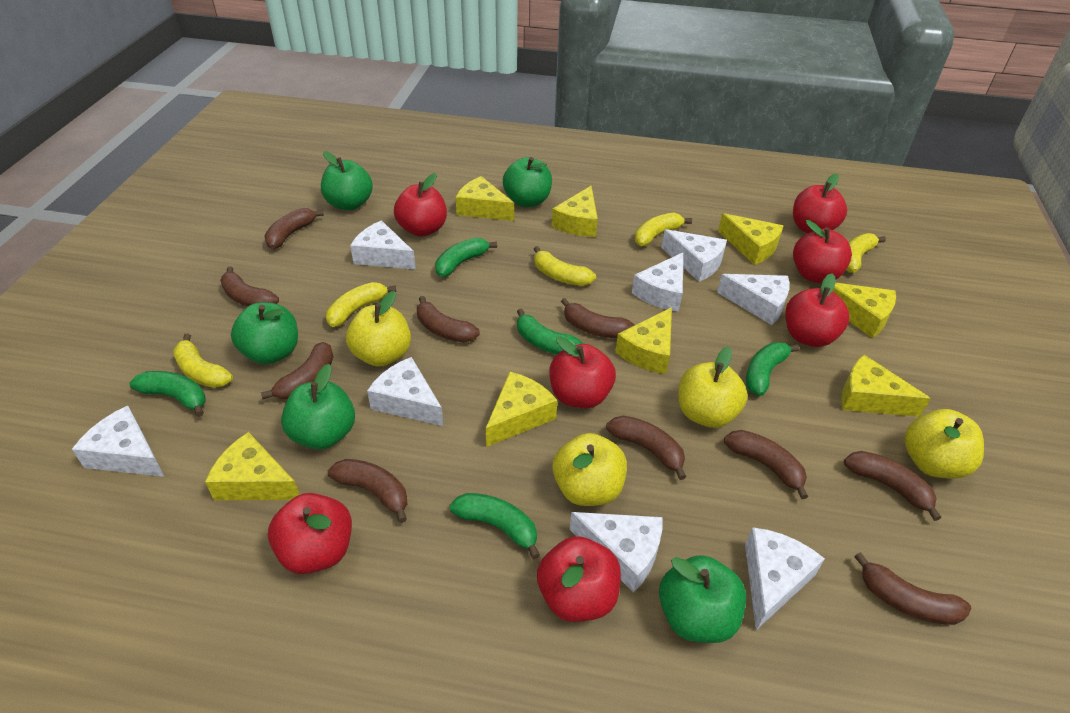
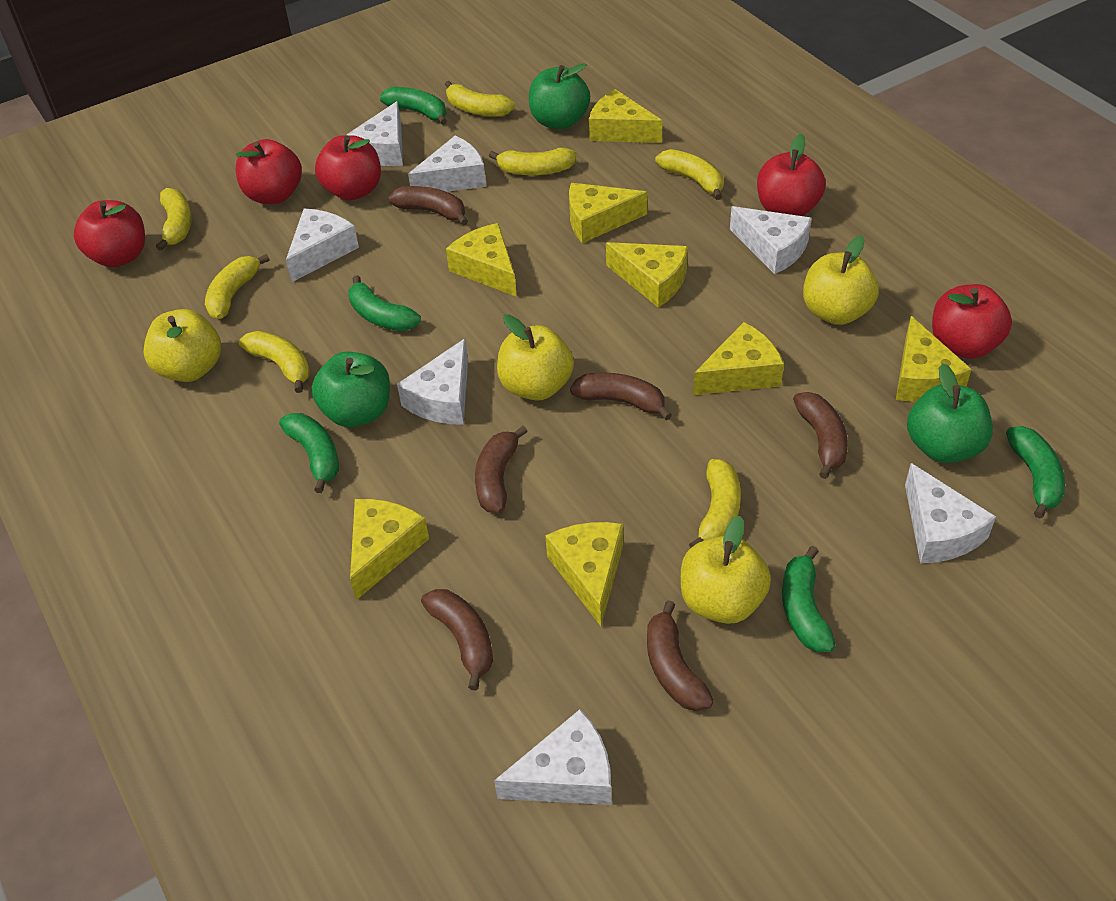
brown banana: [220,266,279,307] [261,342,333,399] [264,208,324,249] [328,459,408,523] [417,296,480,343] [561,298,635,338] [606,416,686,480] [724,430,808,499] [844,451,941,521] [854,552,971,625] = 10 -> [388,186,468,225] [421,589,493,690] [475,426,528,513] [570,373,672,420] [647,600,714,711] [793,392,848,479] = 6
green apple: [231,302,298,364] [281,364,355,450] [321,151,373,210] [503,157,552,207] [659,555,746,643] = 5 -> [312,352,390,427] [529,63,590,130] [907,363,993,463] = 3
red apple: [268,493,352,574] [394,173,447,237] [537,536,621,622] [549,336,616,408] [785,273,849,347] [793,173,847,233] [793,220,852,283] = 7 -> [74,200,145,267] [236,139,302,204] [315,135,381,201] [757,134,826,216] [932,284,1012,359] = 5
white cheese: [72,406,165,477] [350,220,416,270] [367,357,444,426] [570,512,663,592] [632,253,683,312] [661,229,727,282] [717,274,790,325] [745,527,825,630] = 8 -> [286,209,359,282] [347,101,403,166] [397,339,468,425] [408,136,486,192] [494,709,611,805] [730,206,812,274] [905,463,996,563] = 7
yellow banana: [173,334,233,388] [326,282,396,327] [534,246,596,286] [635,213,692,246] [846,233,886,273] = 5 -> [156,188,192,251] [205,254,270,319] [239,331,310,393] [445,81,515,117] [489,148,577,175] [655,149,723,200] [689,459,741,548] = 7

